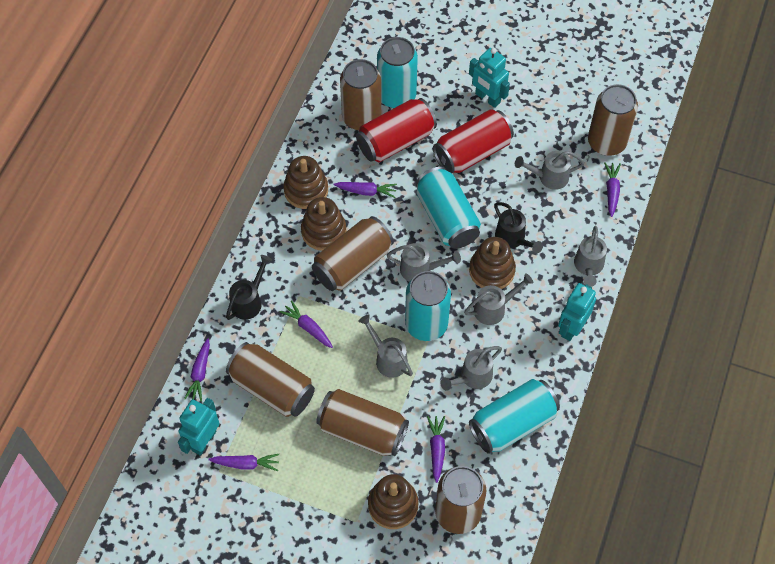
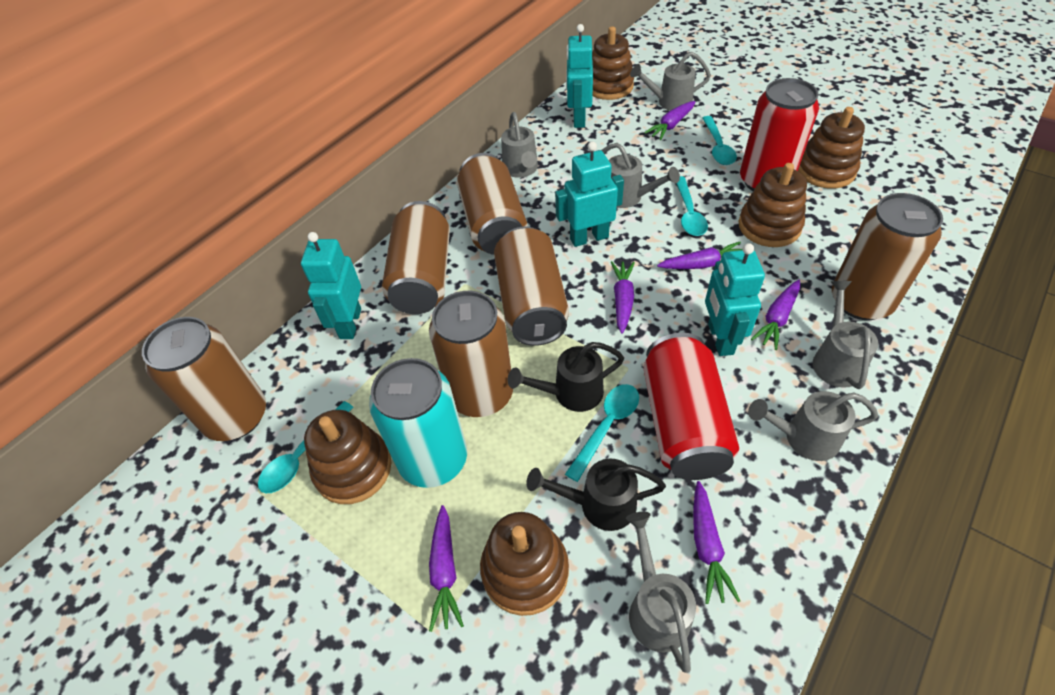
brown stacking toy: [283,156,328,209] [301,197,346,251] [368,474,419,529] [469,237,516,289] = 4 -> [304,410,391,504] [480,512,569,616] [592,26,634,100] [739,163,807,247] [798,107,865,189] = 5
turquoise can: [377,37,418,108] [405,271,451,341] [416,167,481,249] [469,379,560,454] = 4 -> [369,358,467,488] = 1
turquoise robot: [178,398,220,456] [469,48,510,108] [558,283,596,341] = 3 -> [301,232,361,339] [555,141,624,247] [566,24,593,128] [705,243,765,356] = 4
turquoise spoon: none = 0 -> [258,401,354,493] [565,384,639,482] [676,176,708,236] [702,116,737,165] = 4

